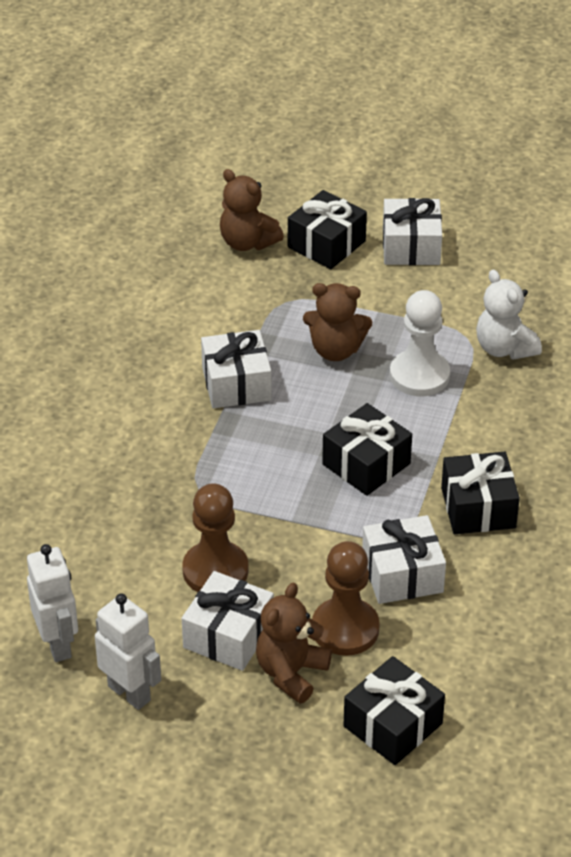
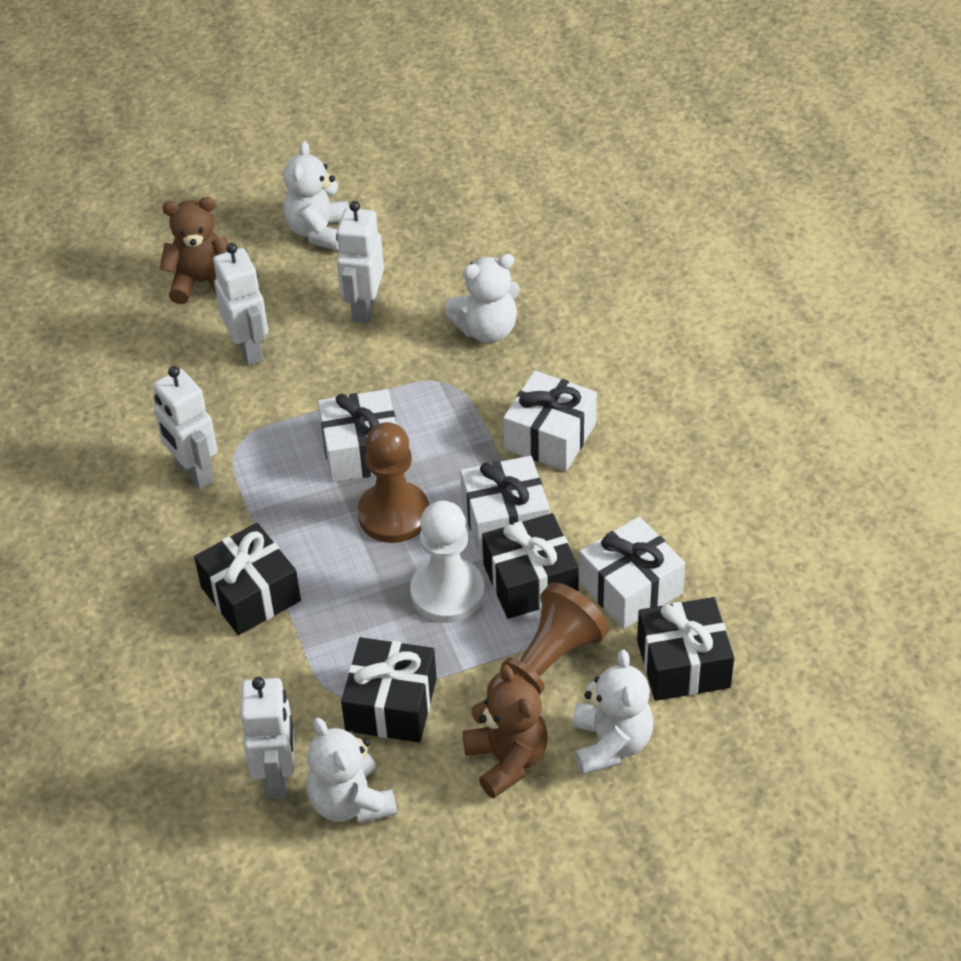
brown teddy bear: [220,169,284,251] [256,583,332,704] [303,283,372,361] = 3 -> [160,197,229,304] [462,664,548,798] = 2
white robot: [27,544,78,662] [95,593,161,710] = 2 -> [153,366,217,489] [213,243,268,366] [241,677,294,800] [336,201,384,323] = 4
white teddy bear: [476,269,542,360] = 1 -> [283,141,349,251] [307,718,397,824] [445,254,520,343] [572,650,653,775] = 4

